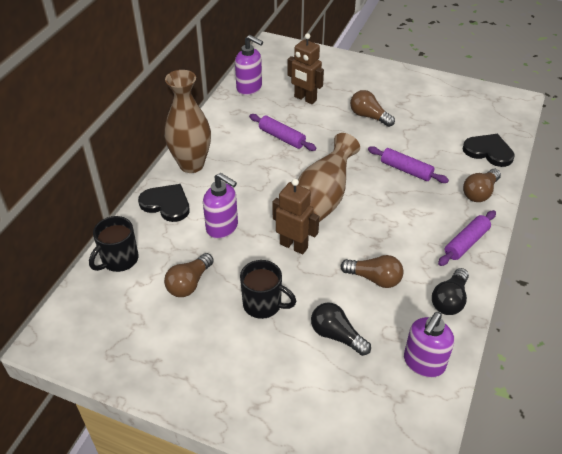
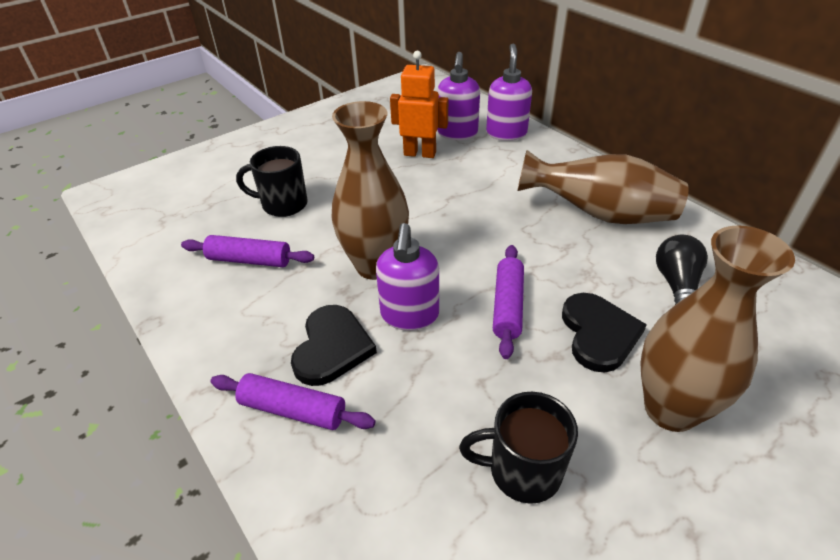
black light bulb: [311,303,371,356] [432,268,469,315] = 2 -> [656,235,708,305] = 1
brown light bulb: [164,253,214,297] [340,255,404,288] [350,90,395,127] [463,169,501,202] = 4 -> none = 0
brown robot: [272,179,319,254] [288,33,324,104] = 2 -> none = 0
brown vase: [164,70,211,173] [298,133,360,222] = 2 -> [332,101,409,280] [517,150,689,224] [640,225,795,432] = 3
orange robot: none = 0 -> [390,51,448,158] = 1

